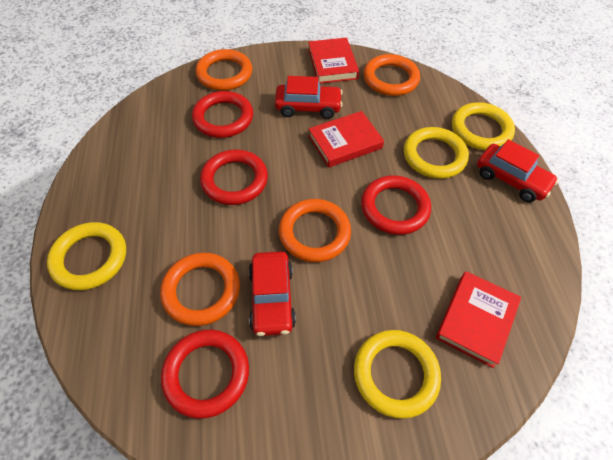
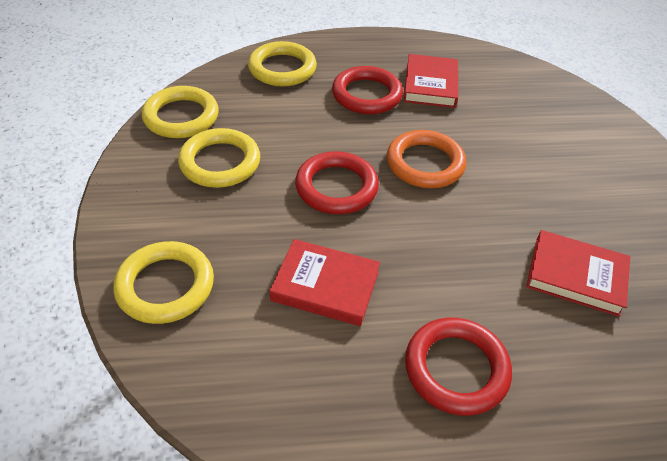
orange ring: [160,252,240,326] [195,49,252,91] [279,199,351,262] [363,54,420,96] = 4 -> [387,130,467,188] = 1
red car: [249,251,296,336] [275,76,343,119] [477,139,559,202] = 3 -> none = 0
red ring: [161,330,249,419] [192,91,253,138] [200,150,268,205] [361,175,431,235] = 4 -> [295,151,379,214] [332,66,403,114] [405,317,512,416] = 3

